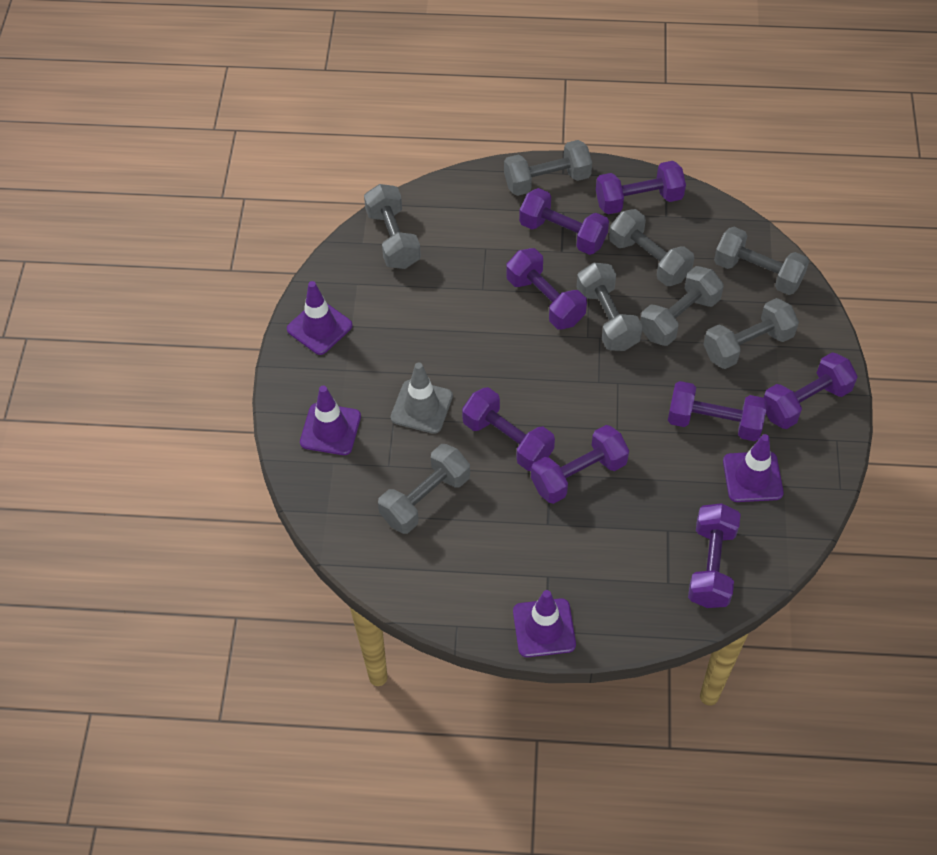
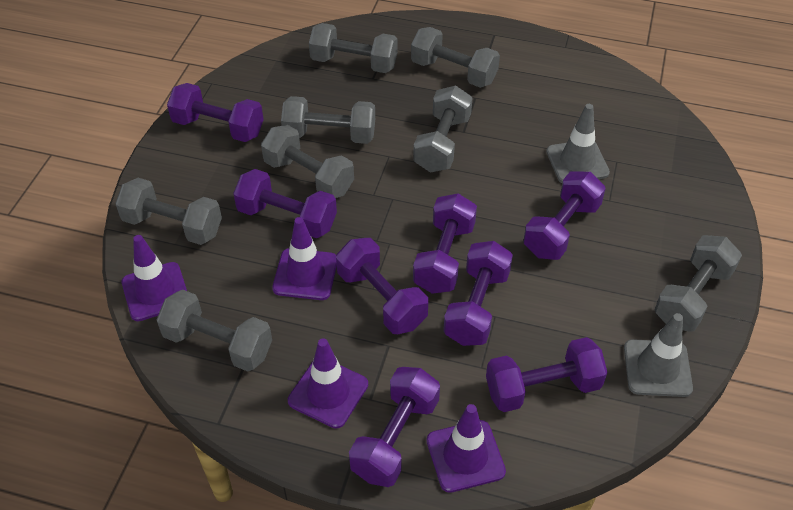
grey traffic cone: [391,362,453,434] = 1 -> [546,104,610,183] [624,313,693,397] = 2

